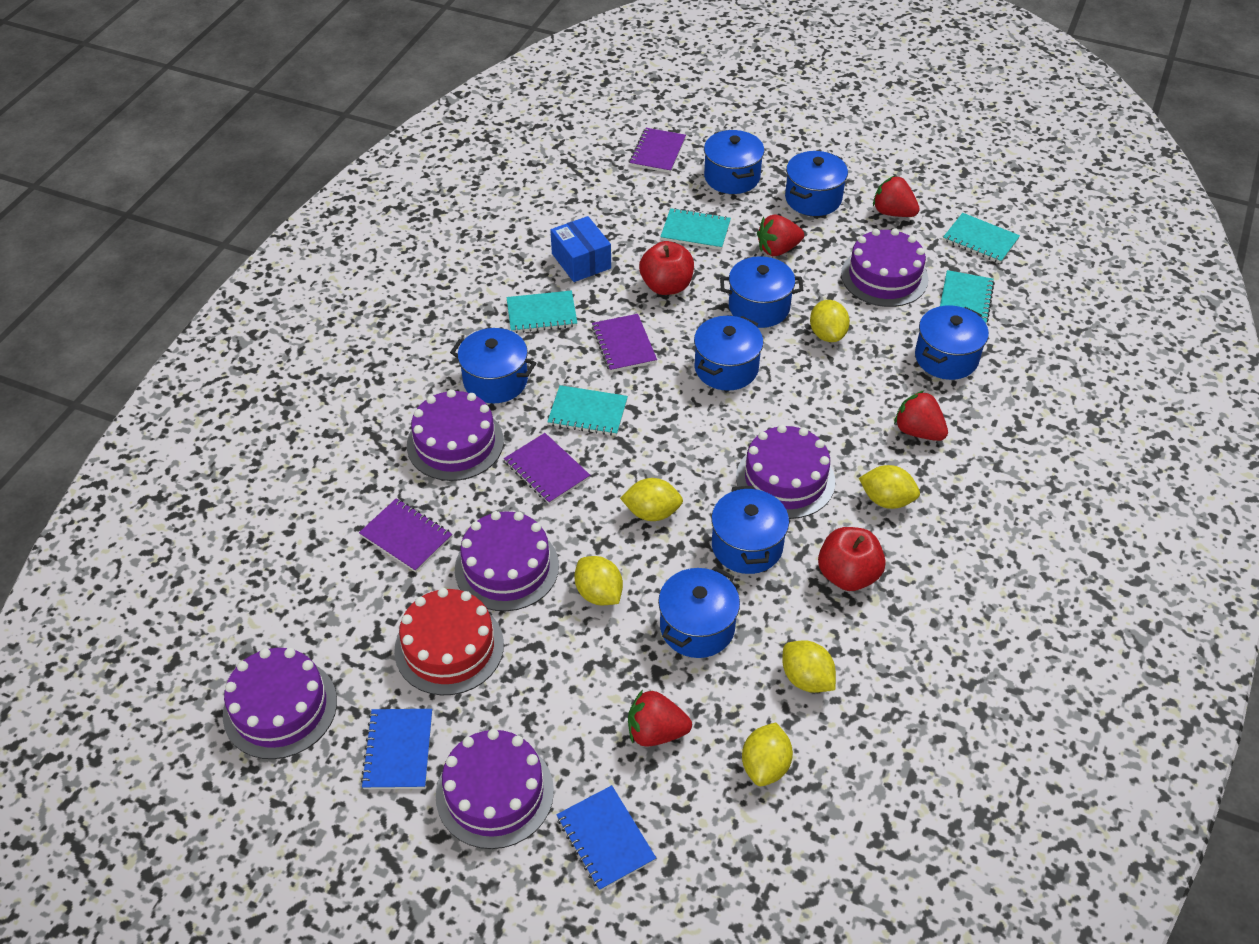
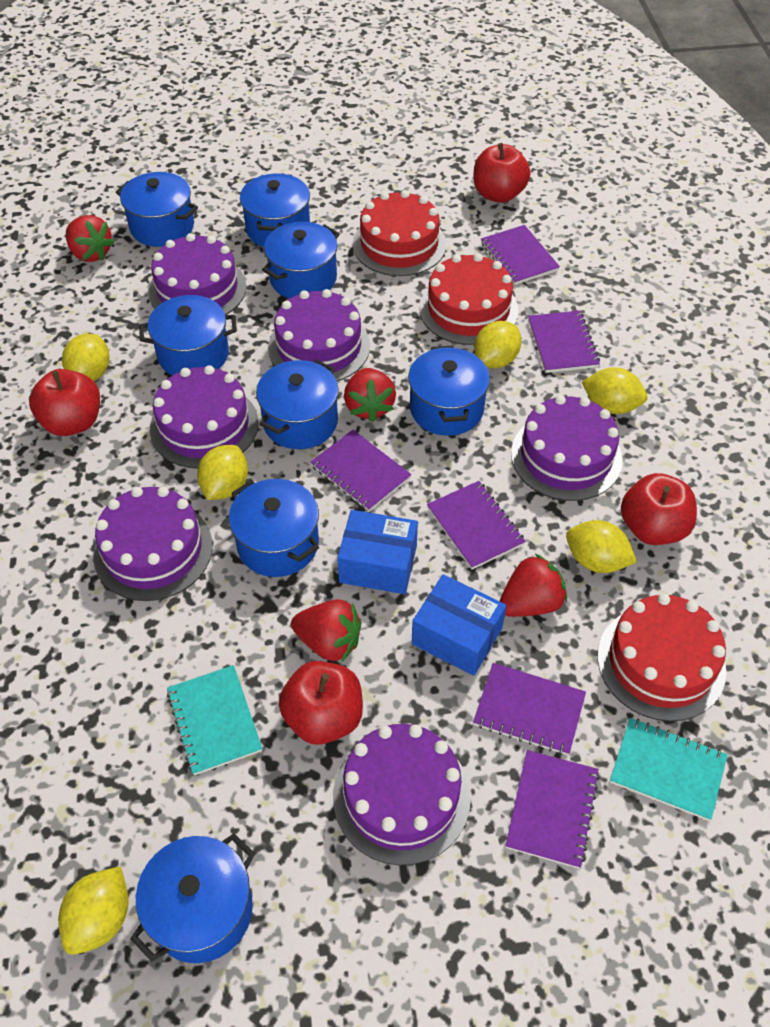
blue box: [550,216,611,282] = 1 -> [337,510,418,594] [412,574,506,676] = 2
blue notebook: [361,709,432,789] [556,785,656,891] = 2 -> none = 0
purple notebook: [359,498,452,572] [504,433,590,504] [592,314,657,372] [629,128,686,173] = 4 -> [310,430,411,512] [427,481,526,569] [473,663,586,755] [481,225,560,285] [505,750,600,869] [528,310,600,373] = 6
red apple: [639,241,694,295] [818,527,886,591] = 2 -> [29,369,100,436] [279,661,363,745] [473,143,530,203] [621,473,697,545] = 4
red cake: [394,588,504,695] = 1 -> [353,190,446,276] [419,253,518,345] [598,593,726,721] = 3
turquoise notebook: [506,290,577,333] [547,385,628,436] [660,208,731,250] [940,270,995,323] [943,213,1020,263] = 5 -> [167,665,262,775] [610,718,728,821] = 2

